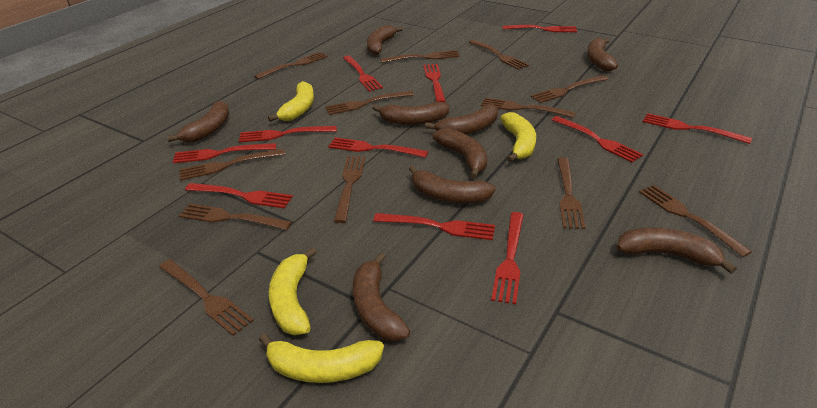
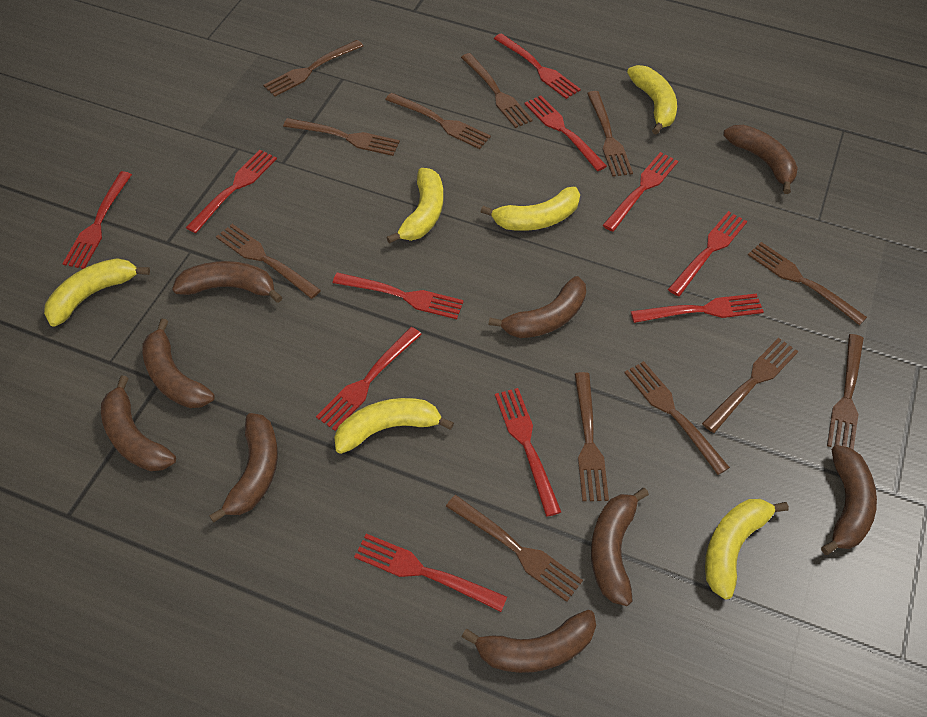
yellow banana: [259,333,384,383] [268,81,314,122] [269,247,316,335] [500,112,536,162] = 4 -> [44,258,150,327] [334,398,454,454] [386,168,443,244] [481,187,580,231] [627,65,677,135] [705,499,789,599] = 6

